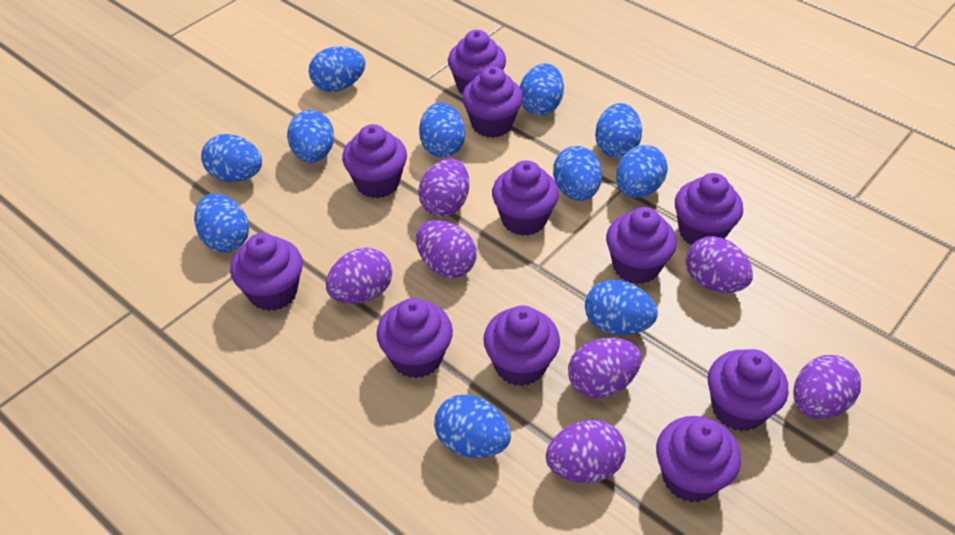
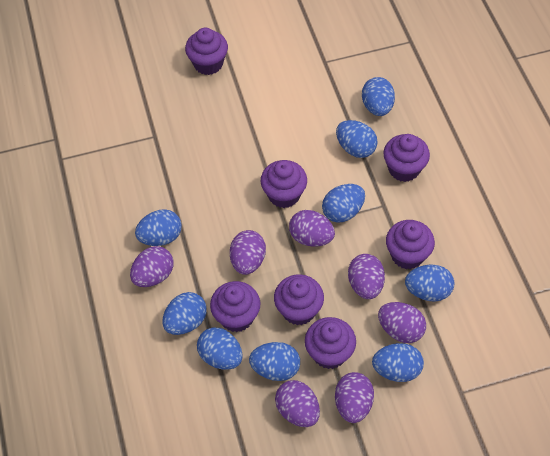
blue egg: [194,194,249,253] [201,134,262,182] [287,110,334,163] [309,46,366,92] [419,103,465,158] [434,394,511,458] [520,63,564,116] [553,146,602,201] [585,280,658,335] [595,103,642,158] [616,145,668,198] = 11 -> [135,209,182,246] [162,292,207,335] [197,327,243,370] [249,342,300,381] [322,184,365,223] [336,120,378,158] [362,77,395,116] [372,343,424,382] [405,264,454,302] = 9
purple cupcake: [230,233,303,311] [342,124,407,198] [376,298,453,378] [448,30,506,94] [462,66,523,138] [483,305,560,386] [492,160,559,236] [606,207,677,284] [656,416,741,503] [675,173,743,245] [708,349,788,431] = 11 -> [185,28,228,75] [210,281,260,332] [261,160,307,208] [274,275,324,325] [305,317,356,369] [383,134,430,182] [386,220,435,269] = 7

